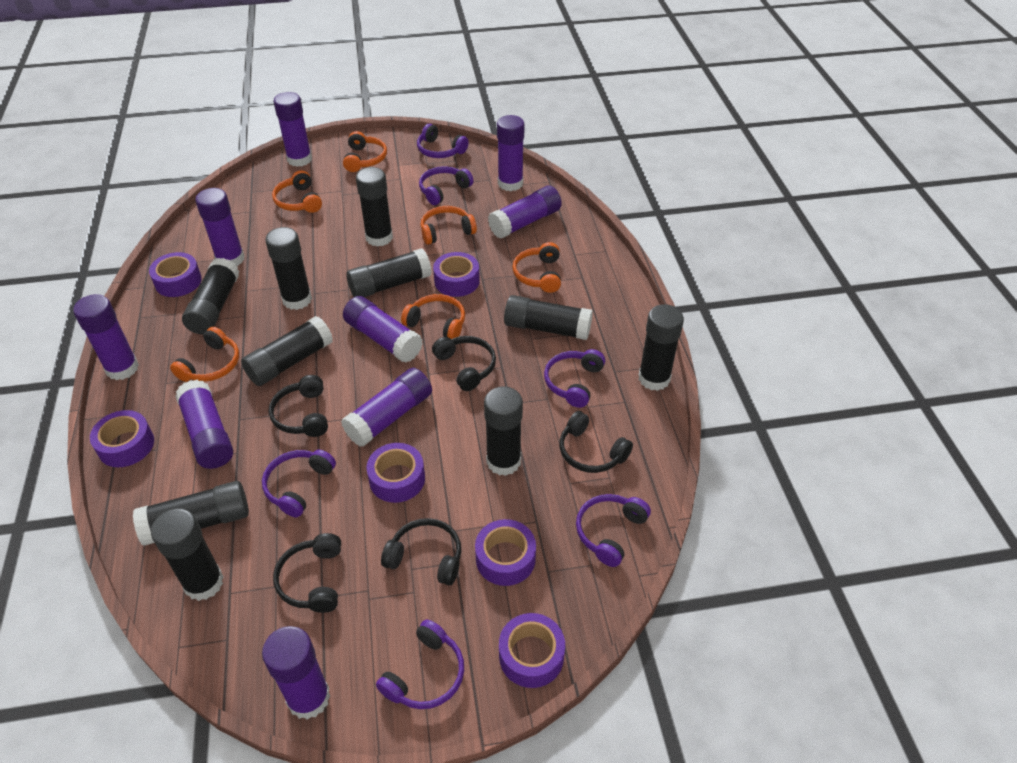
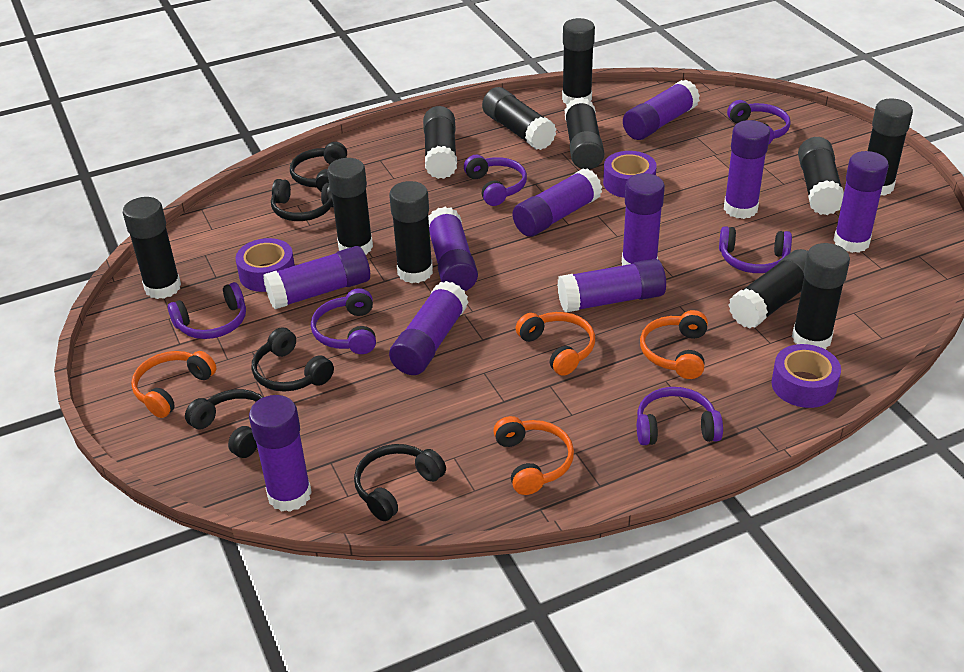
black glue stick: [133,481,249,546] [151,509,224,601] [182,258,240,334] [241,316,333,386] [265,227,312,310] [346,248,432,297] [356,167,393,247] [484,386,523,476] [504,295,593,340] [638,304,684,391] = 10 -> [123,197,181,299] [327,158,373,255] [389,181,433,283] [423,106,457,179] [482,87,556,150] [562,18,595,104] [565,97,604,170] [729,249,808,328] [792,243,850,349] [798,137,844,215] [868,98,913,196] = 11
orange headphones: [170,327,239,382] [272,170,322,213] [343,131,387,172] [401,294,465,339] [421,206,477,245] [512,242,561,293] = 6 -> [131,351,217,418] [493,416,574,495] [516,312,595,376] [640,310,708,379] = 4
purple glue stick: [73,294,139,380] [175,380,233,469] [195,188,244,266] [262,626,330,719] [273,92,312,167] [341,368,432,447] [343,296,423,363] [488,186,562,239] [497,115,525,191] = 9 -> [249,395,312,512] [263,246,370,309] [389,281,469,375] [428,207,478,291] [512,168,602,237] [557,259,666,312] [622,173,665,266] [623,80,700,140] [724,120,770,219] [833,151,889,253] = 10
purple tape: [90,410,154,467] [149,252,202,297] [366,443,425,503] [433,252,480,297] [475,519,536,586] [499,613,565,688] = 6 -> [236,238,295,292] [603,151,657,198] [771,344,841,408] = 3

